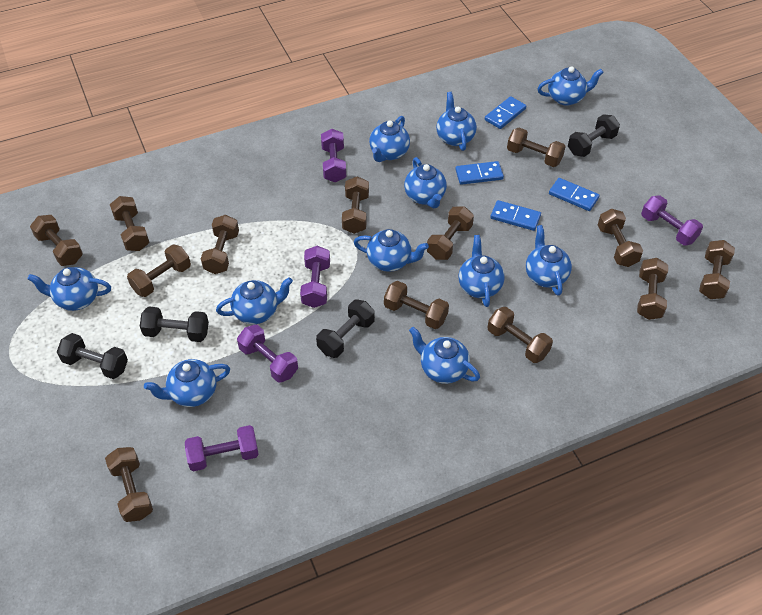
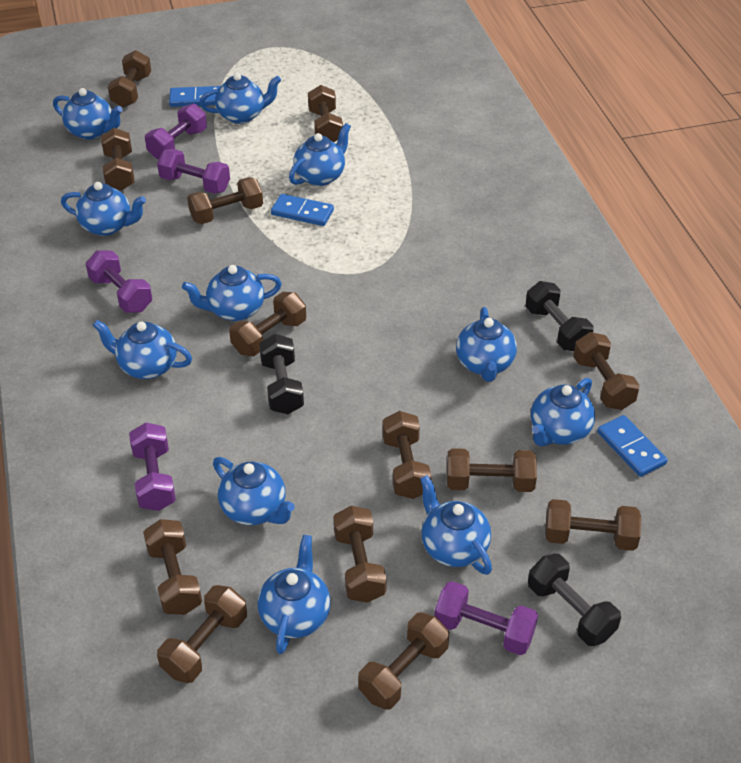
black dumbbell: [57,333,128,379] [140,307,209,342] [316,299,375,358] [568,114,620,157] = 4 -> [259,334,304,414] [525,281,594,351] [528,554,621,646] = 3
blue domino: [455,161,504,185] [485,96,526,129] [490,200,541,231] [549,178,600,211] = 4 -> [169,86,221,107] [271,194,334,226] [597,415,667,477] = 3

